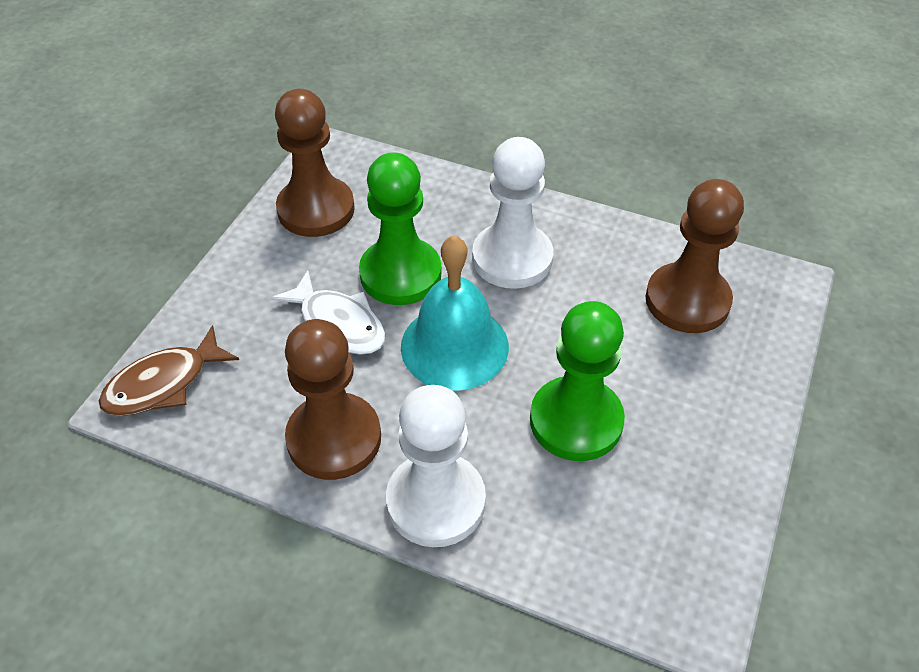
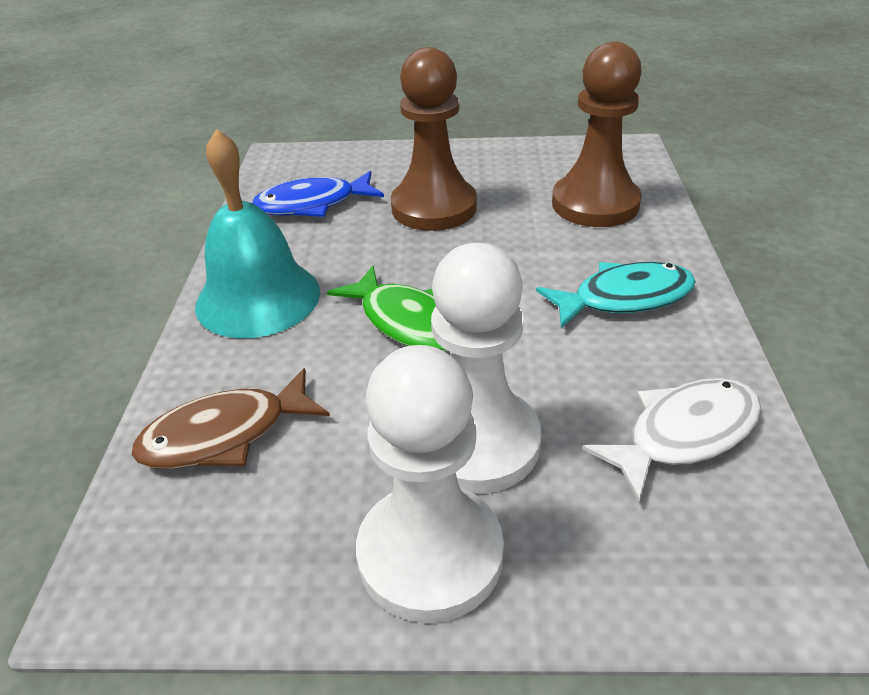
blue fish: none = 0 -> [252,171,384,217] = 1
brown pawn: [275,89,355,237] [285,319,381,480] [646,179,744,333] = 3 -> [391,47,477,231] [552,42,642,227] = 2
green fish: none = 0 -> [327,266,447,352] = 1
green pawn: [359,152,442,305] [530,301,625,461] = 2 -> none = 0
turquoise fish: none = 0 -> [536,262,696,328] = 1

